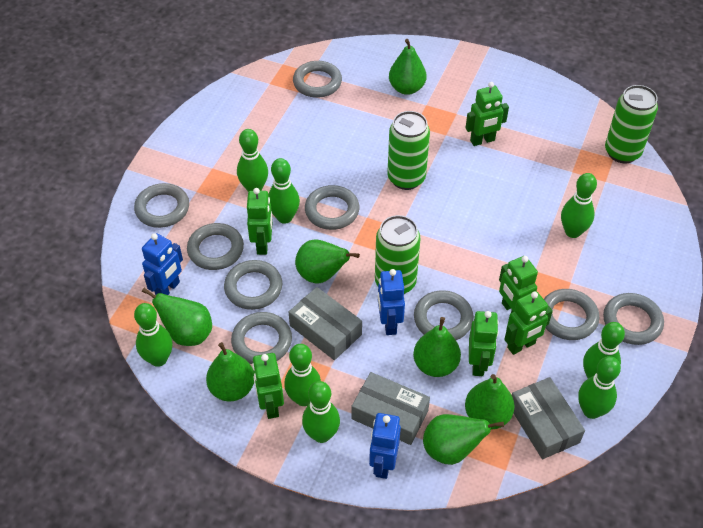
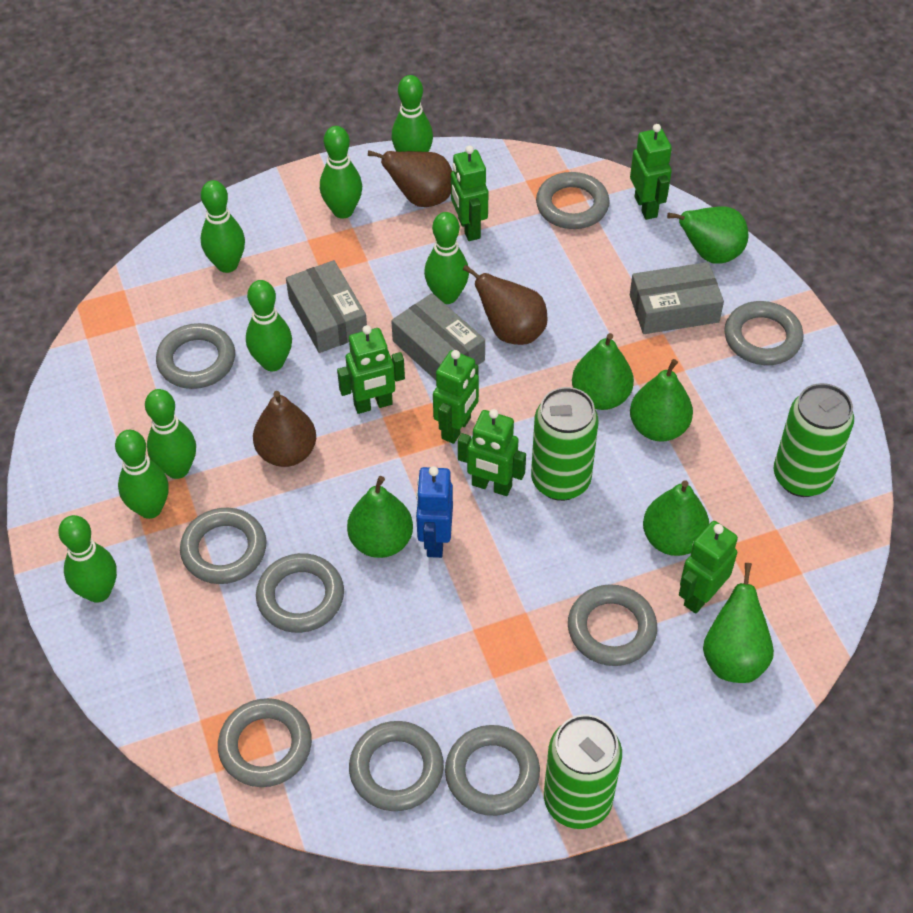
blue robot: [142,233,183,295] [369,413,401,479] [378,269,405,335] = 3 -> [416,466,453,558] = 1
brown pear: none = 0 -> [253,391,316,467] [368,150,452,207] [463,265,548,345] = 3
green pear: [142,288,212,346] [206,342,254,401] [295,239,360,284] [389,39,427,95] [413,317,461,377] [423,414,504,465] [465,374,515,430] = 7 -> [347,476,413,558] [572,333,634,410] [630,359,693,442] [643,480,709,556] [667,207,748,264] [703,563,774,683] = 6

